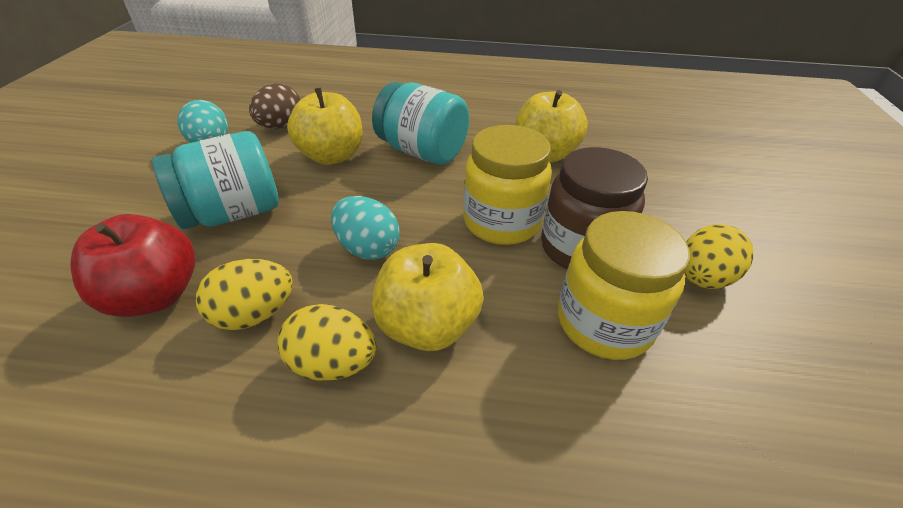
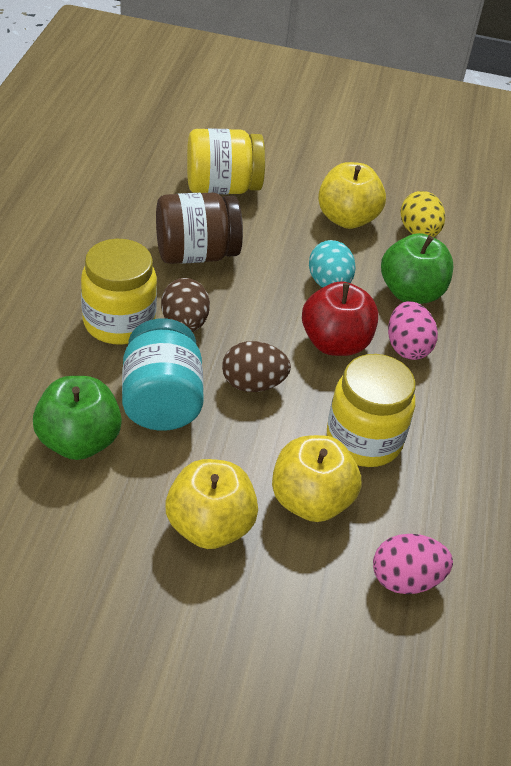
brown egg: [249,83,300,129] = 1 -> [161,278,210,332] [222,341,291,392] = 2
green apple: none = 0 -> [33,376,122,460] [381,233,453,304] = 2
pink egg: none = 0 -> [373,534,453,594] [388,301,438,360] = 2
turquoise egg: [178,100,228,143] [331,196,400,260] = 2 -> [309,240,356,288] = 1
turquoise jar: [152,131,279,229] [372,82,469,165] = 2 -> [122,319,204,431] = 1
yellow egg: [196,259,293,330] [277,304,377,380] [685,224,754,289] = 3 -> [400,191,445,237] = 1
yellow jar: [463,125,552,245] [558,211,690,360] = 2 -> [81,239,157,345] [187,128,265,194] [327,354,416,467] = 3

